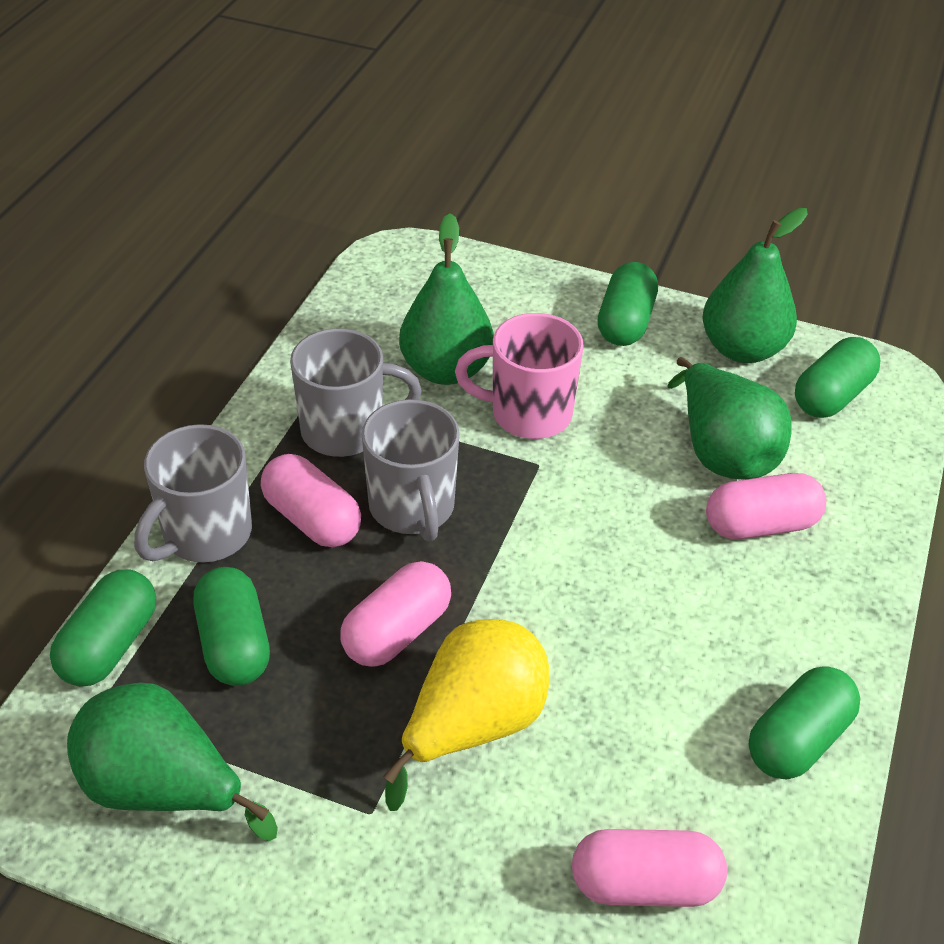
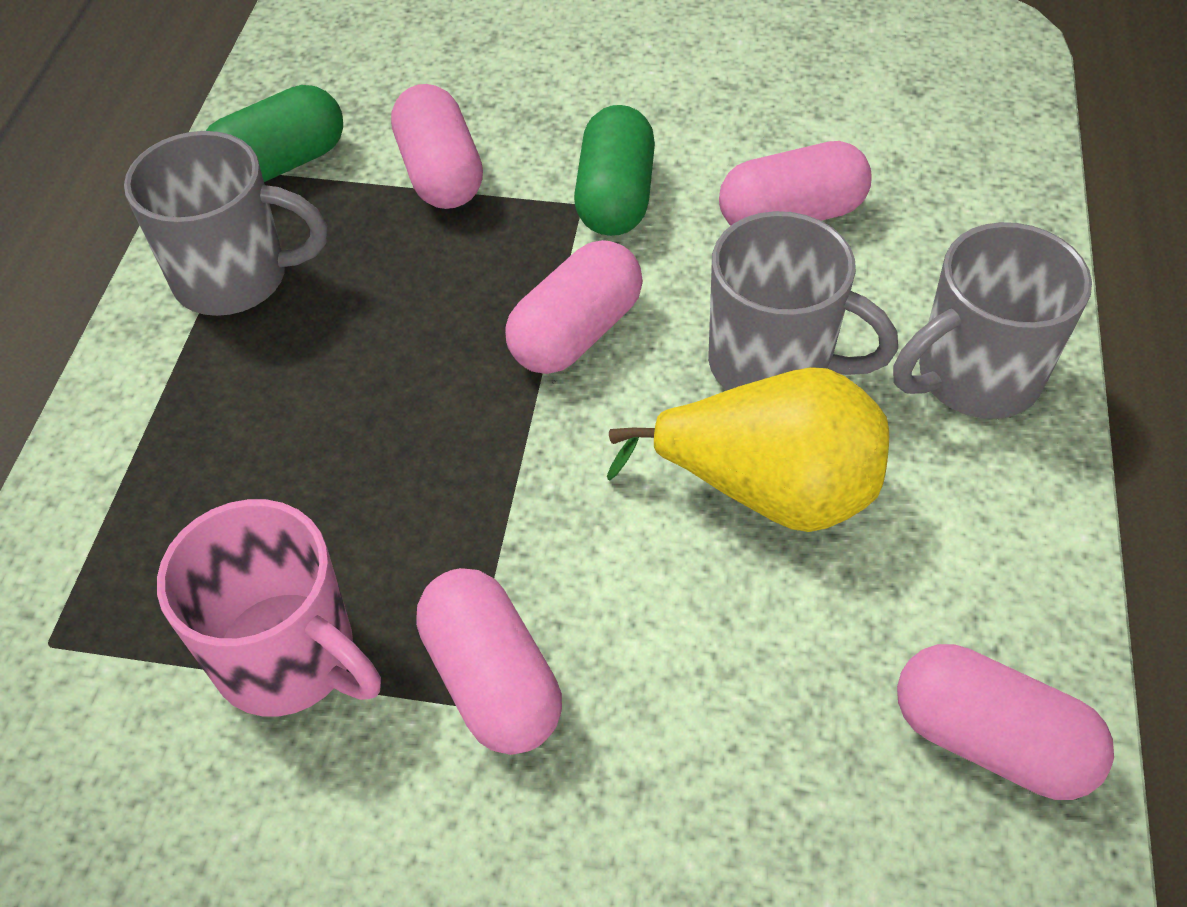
green capsule: [50,570,156,687] [194,567,270,686] [597,262,658,346] [749,666,860,779] [795,337,881,418] = 5 -> [206,85,343,182] [574,105,655,236] = 2
green pear: [67,682,278,841] [399,213,494,385] [667,357,792,480] [702,208,808,363] = 4 -> none = 0
pink capsule: [261,454,361,547] [340,561,451,667] [572,829,727,907] [706,473,826,539] = 4 -> [391,84,483,209] [416,568,562,755] [505,240,643,374] [719,141,871,226] [897,644,1114,800] = 5

